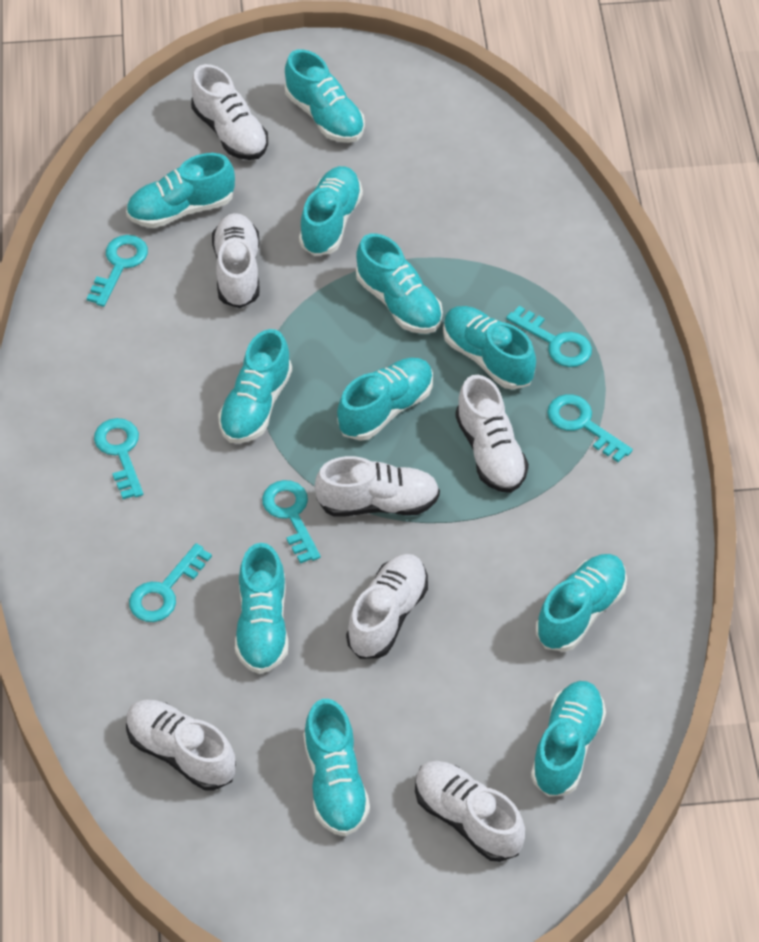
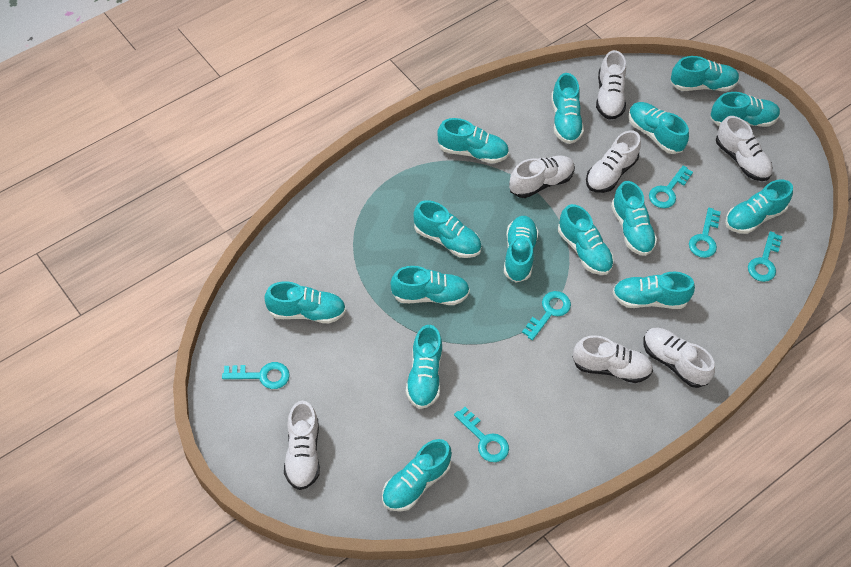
turquoise shoe: [126,153,235,228] [218,329,292,443] [235,543,289,674] [285,49,365,143] [299,166,363,256] [303,699,370,836] [337,358,433,441] [356,233,443,334] [443,306,536,390] [531,681,606,797] [536,554,627,652] = 11 -> [264,281,346,324] [382,439,452,512] [391,266,470,305] [406,325,442,409] [413,200,482,258] [437,118,509,164] [504,216,539,283] [551,73,584,144] [558,204,614,275] [611,181,657,256] [613,272,695,309] [628,102,689,154] [670,56,739,91] [710,92,780,127] [725,179,793,234] = 15

